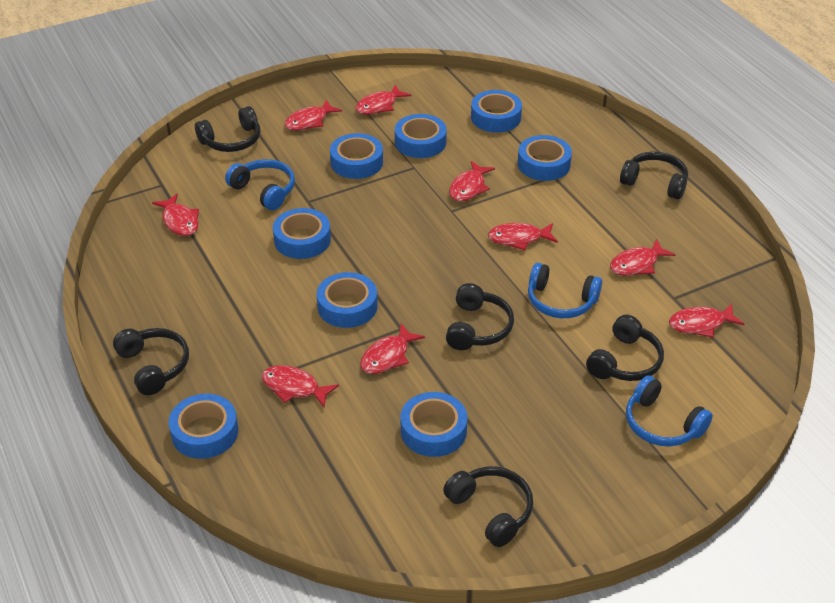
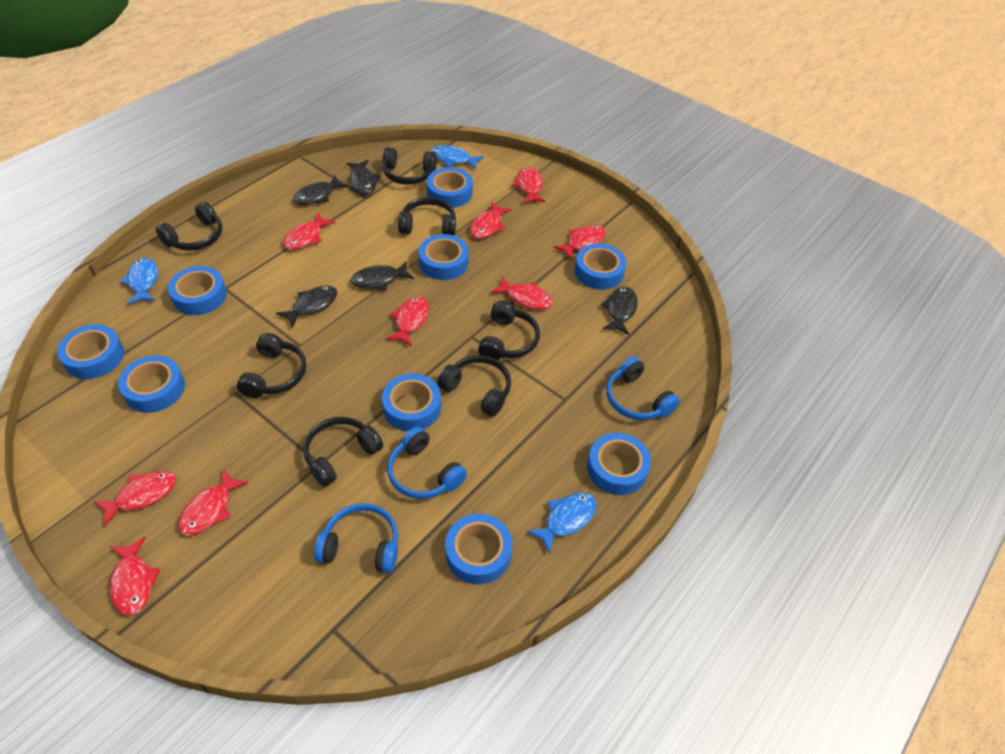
black fish: none = 0 -> [276,285,337,328] [293,175,348,205] [346,160,381,195] [351,261,414,291] [601,287,638,335] = 5
black headphones: [113,328,189,395] [195,106,260,152] [443,467,533,547] [446,283,514,350] [586,315,664,381] [620,152,688,200] = 6 -> [156,202,222,251] [237,333,306,398] [303,417,383,487] [382,147,437,185] [398,197,456,235] [438,355,511,417] [478,301,540,360] = 7
blue fish: none = 0 -> [120,258,158,305] [431,145,484,170] [527,493,596,554] = 3
blue tape: [169,394,238,459] [273,208,331,259] [317,272,378,328] [330,133,383,179] [395,114,447,158] [400,392,468,457] [471,90,522,133] [518,135,572,181] = 8 -> [57,324,124,379] [118,355,185,413] [168,266,227,315] [382,373,441,431] [418,234,469,280] [427,167,473,208] [445,514,512,584] [575,243,626,290] [587,433,651,495] = 9

